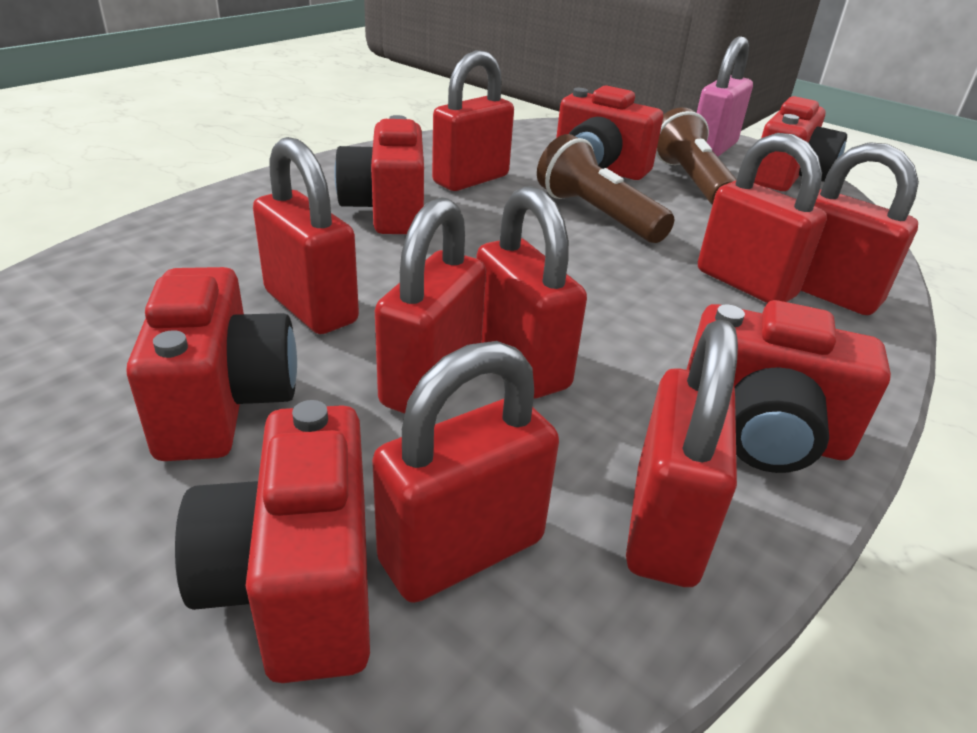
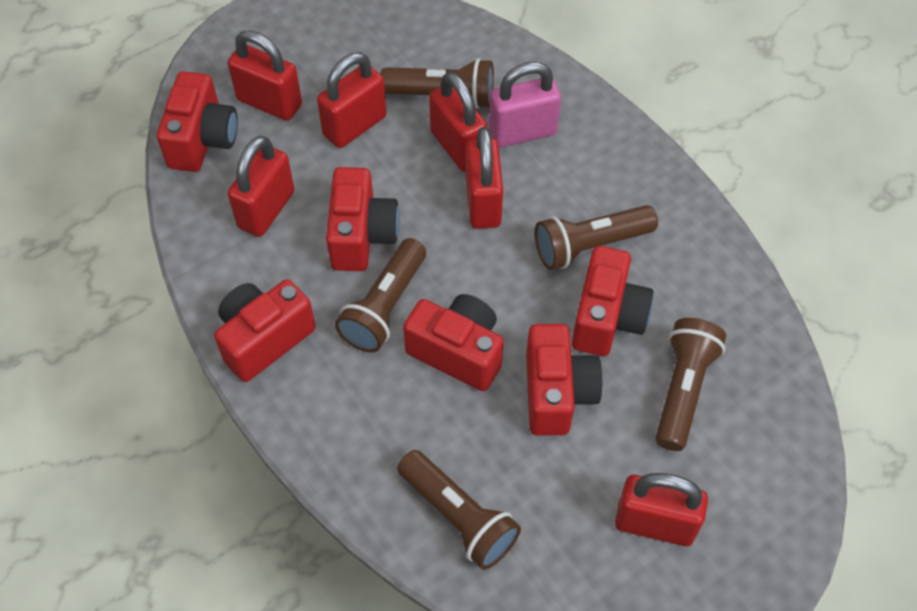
brown flashlight: [537,134,674,243] [656,107,737,205] = 2 -> [335,238,426,352] [380,58,494,109] [397,450,521,570] [535,205,658,270] [655,318,726,451] = 5
red padlock: [253,137,359,334] [372,341,559,603] [375,197,486,414] [432,50,514,191] [476,186,587,399] [626,320,738,587] [698,133,827,303] [801,142,919,315] = 8 -> [228,30,302,121] [228,136,295,237] [317,52,387,148] [429,72,488,172] [466,127,503,229] [615,473,708,546] = 6

